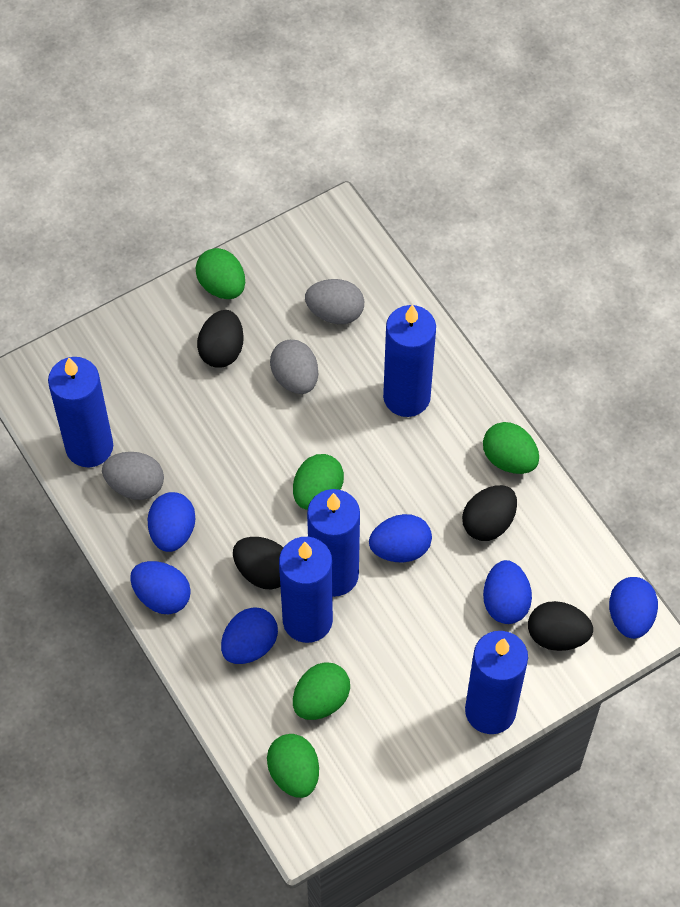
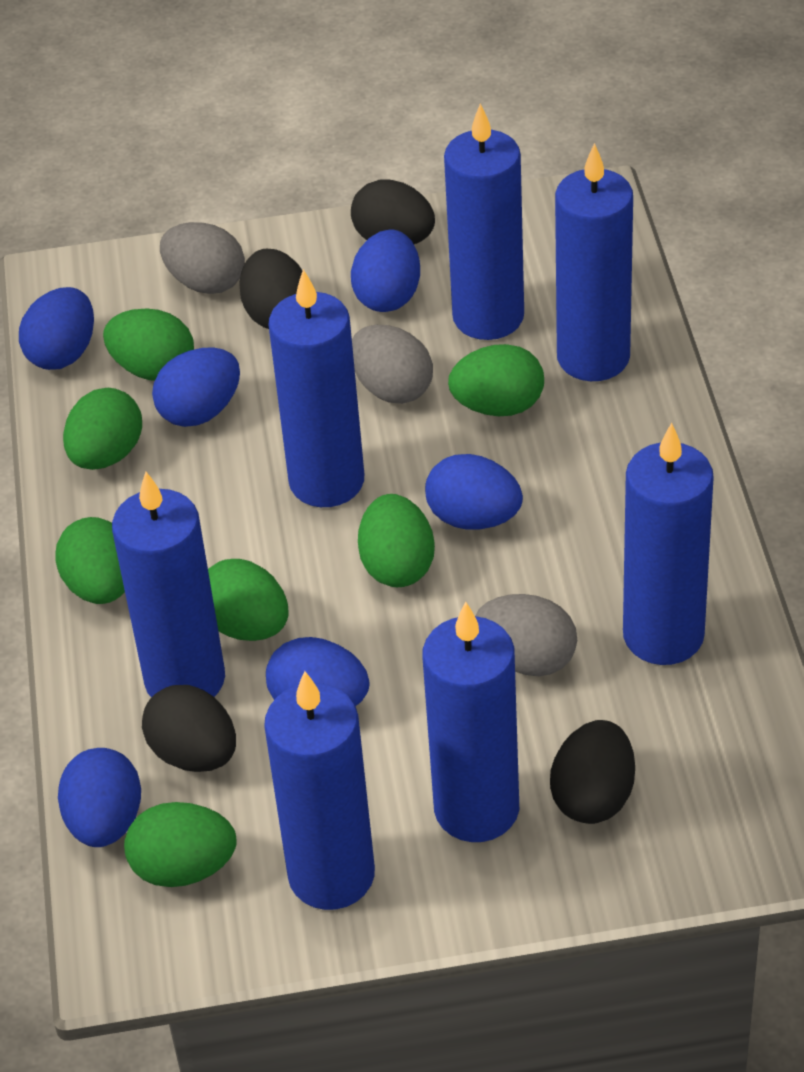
blue candle: [48,357,113,467] [279,537,333,643] [307,489,360,597] [383,304,436,417] [465,631,528,734] = 5 -> [112,471,225,697] [264,671,375,910] [269,269,364,507] [423,602,519,842] [444,104,524,340] [555,143,633,381] [623,423,714,665] = 7
green egg: [196,248,245,299] [267,734,319,798] [293,454,344,510] [293,662,350,720] [483,422,539,474] = 5 -> [56,517,125,604] [63,388,142,470] [103,308,194,381] [124,802,236,887] [208,559,289,641] [358,494,435,587] [448,344,544,416] = 7

